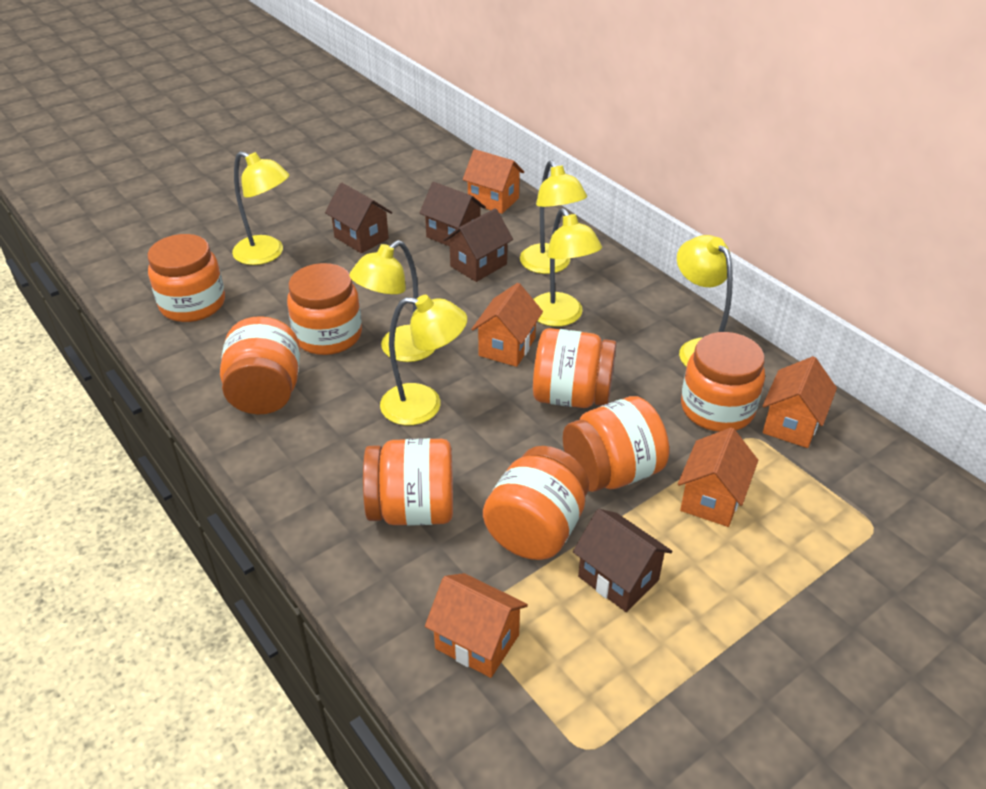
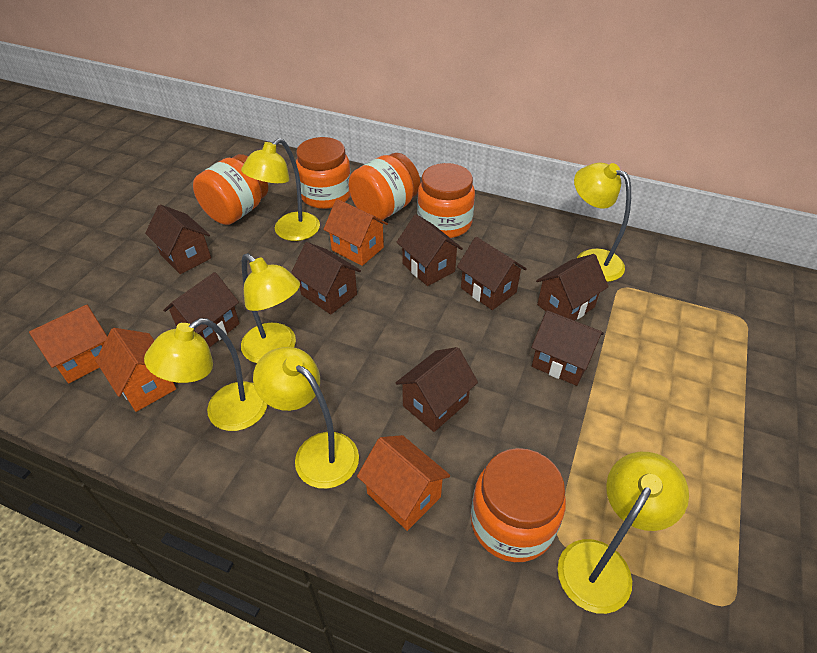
brown house: [325,183,392,253] [420,182,486,246] [444,208,513,282] [573,509,672,612] = 4 -> [145,205,211,274] [163,272,240,348] [291,242,361,314] [396,347,478,432] [397,214,463,286] [457,237,527,310] [531,310,604,386] [536,254,609,321] = 8
orange house: [425,573,528,678] [463,149,524,214] [471,283,543,367] [678,427,758,527] [762,356,837,448] = 5 -> [29,305,107,383] [96,328,176,412] [323,199,388,266] [357,435,450,531] = 4
orange jar: [147,234,225,322] [220,316,300,414] [287,263,362,355] [363,438,453,526] [483,446,589,560] [533,328,616,408] [563,396,669,492] [681,332,765,432] = 8 -> [193,154,268,225] [296,137,351,209] [348,153,420,221] [417,163,475,238] [471,448,566,562] = 5

